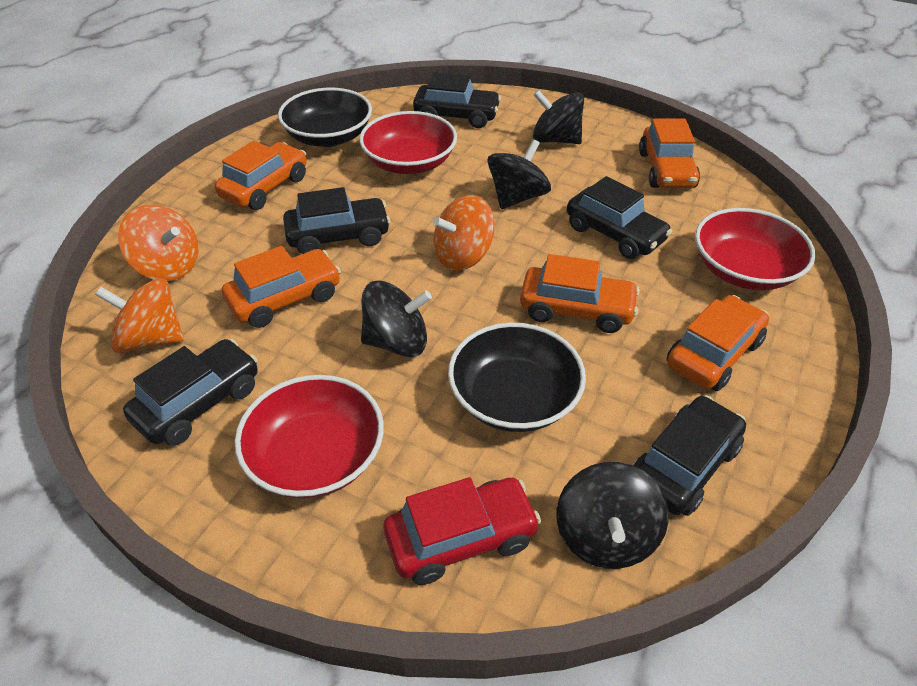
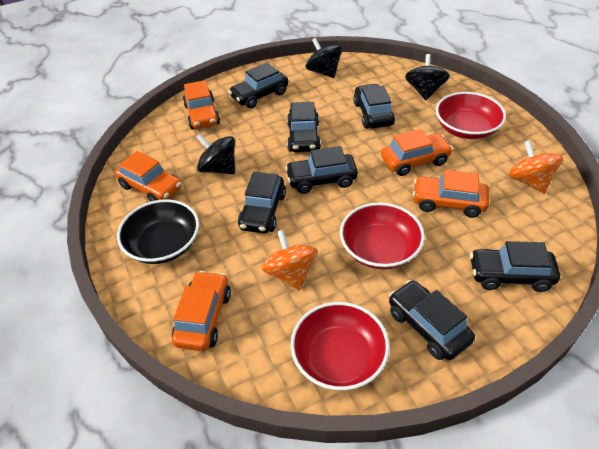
black bowl: [278,88,372,147] [448,323,586,432] = 2 -> [117,199,199,264] = 1
black car: [123,339,258,446] [283,187,390,254] [413,72,501,128] [567,176,672,259] [633,395,746,516] = 5 -> [228,62,288,108] [238,172,286,233] [285,146,358,194] [287,102,321,152] [353,84,395,129] [389,280,475,360] [470,241,560,292] = 7
black spinning top: [361,281,432,357] [487,139,551,209] [533,90,584,144] [557,462,669,569] = 4 -> [196,134,235,174] [306,38,342,78] [405,54,450,100] = 3
orange spinning top: [95,278,184,353] [118,205,198,281] [433,195,495,271] = 3 -> [261,230,318,290] [509,140,563,194] = 2
red car: [383,477,541,585] = 1 -> none = 0

